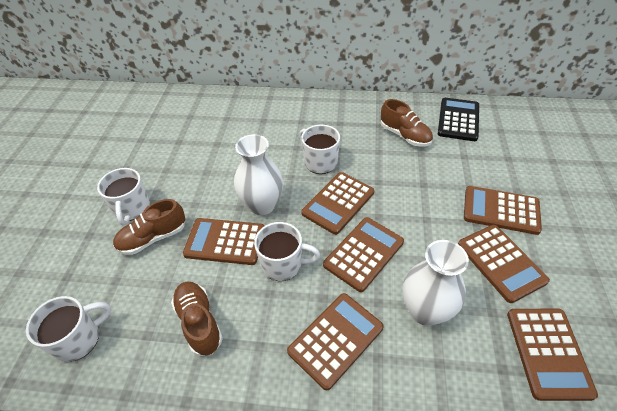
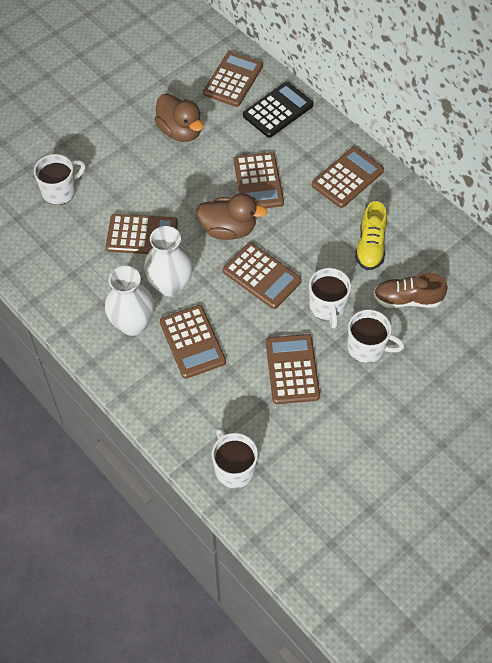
brown duck: none = 0 -> [155,93,203,142] [196,193,267,240] = 2
brown shoe: [113,199,185,255] [171,281,223,356] [381,99,433,147] = 3 -> [374,273,448,308] = 1
yellow shoe: none = 0 -> [355,201,387,270] = 1

